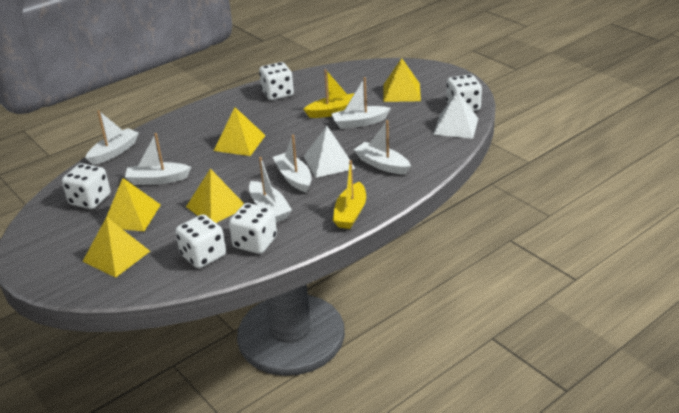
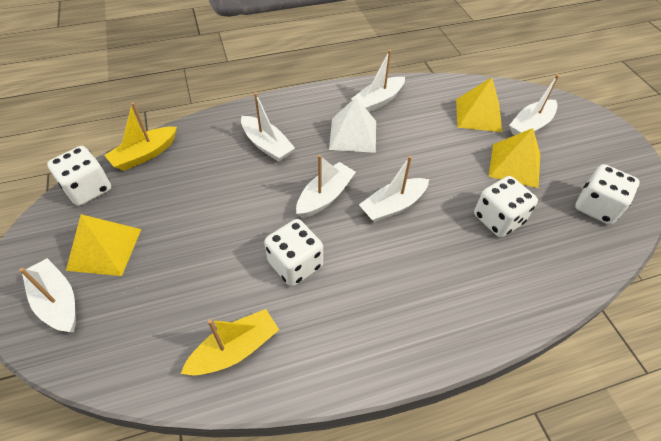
white dice: [62,163,110,209] [175,214,226,268] [229,203,277,254] [259,62,294,100] [446,74,482,111] = 5 -> [47,146,111,206] [264,219,323,286] [474,176,538,237] [575,164,640,225] = 4
white pyramid: [303,126,356,178] [433,90,478,139] = 2 -> [329,97,376,153] = 1
yellow pyramid: [83,217,150,278] [107,178,161,231] [186,169,244,223] [214,107,266,156] [383,58,421,102] = 5 -> [66,214,141,276] [456,77,503,132] [488,128,540,188] = 3

